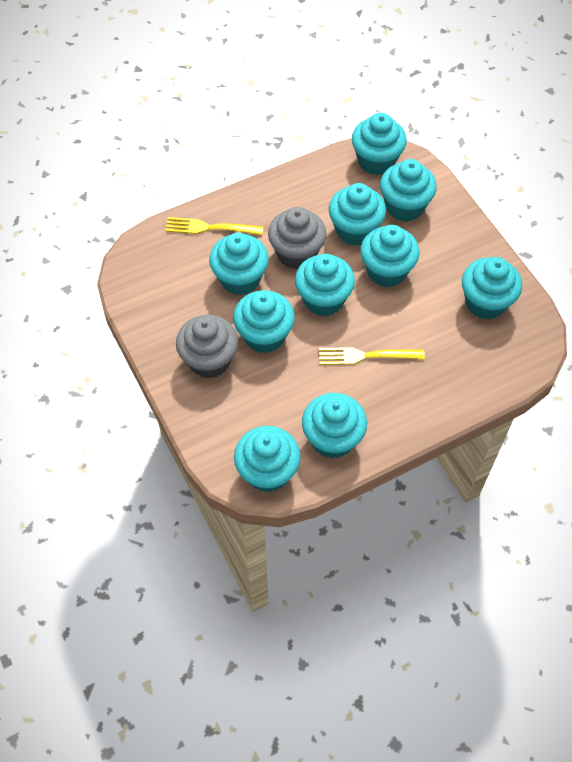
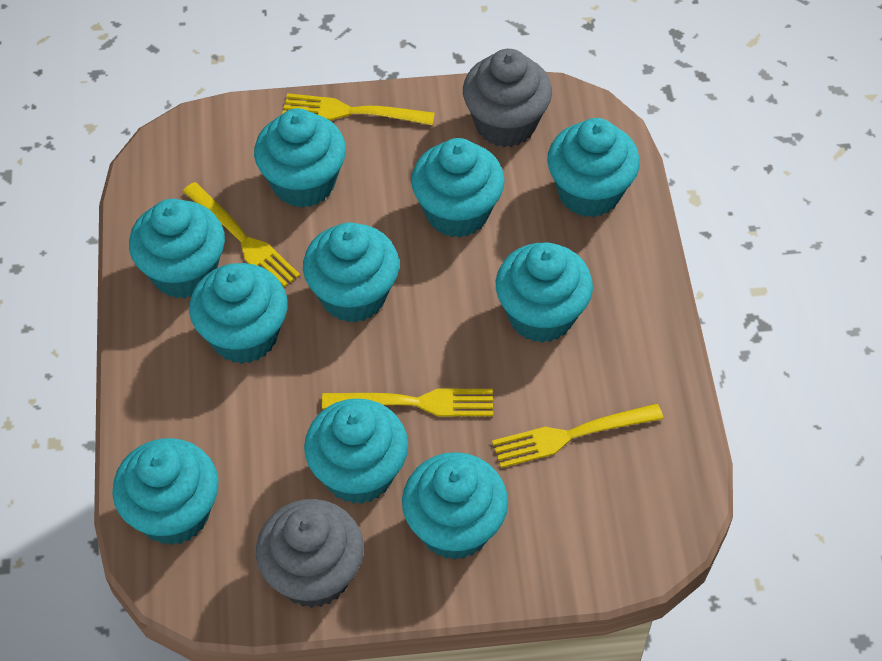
yellow fork: [165,217,263,235] [319,347,425,365] = 2 -> [183,182,300,287] [282,93,435,125] [322,388,493,416] [492,403,663,468] = 4

